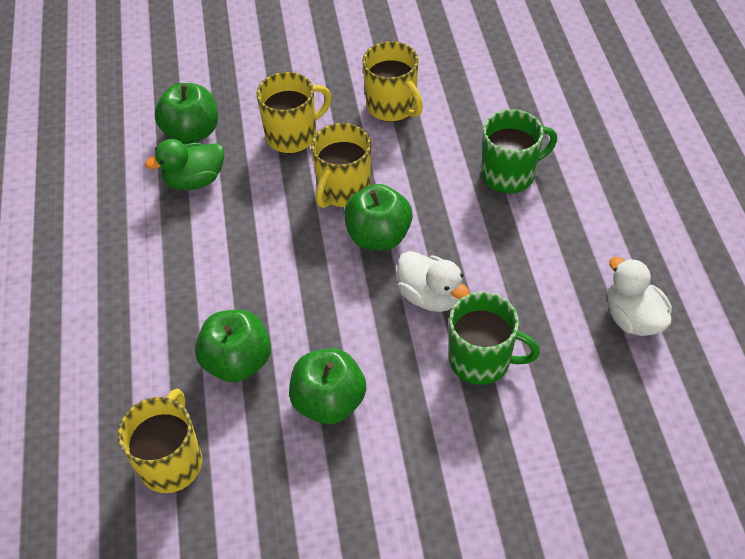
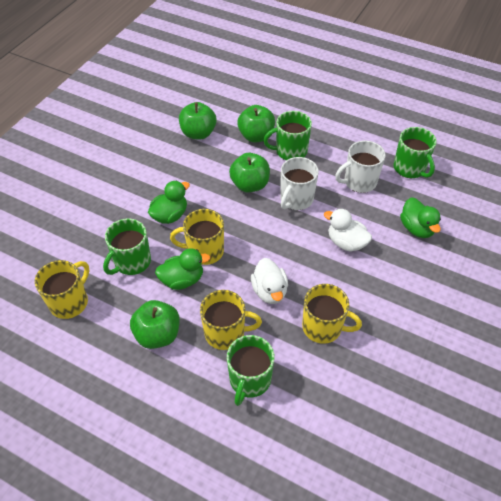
green duck: [145,139,224,190] = 1 -> [148,181,190,224] [155,248,210,290] [400,198,441,238] = 3
green mug: [449,292,540,385] [481,109,557,194] = 2 -> [103,218,151,275] [227,335,274,406] [263,111,312,160] [393,127,437,178] = 4
white mug: none = 0 -> [280,157,319,210] [335,141,386,193] = 2

